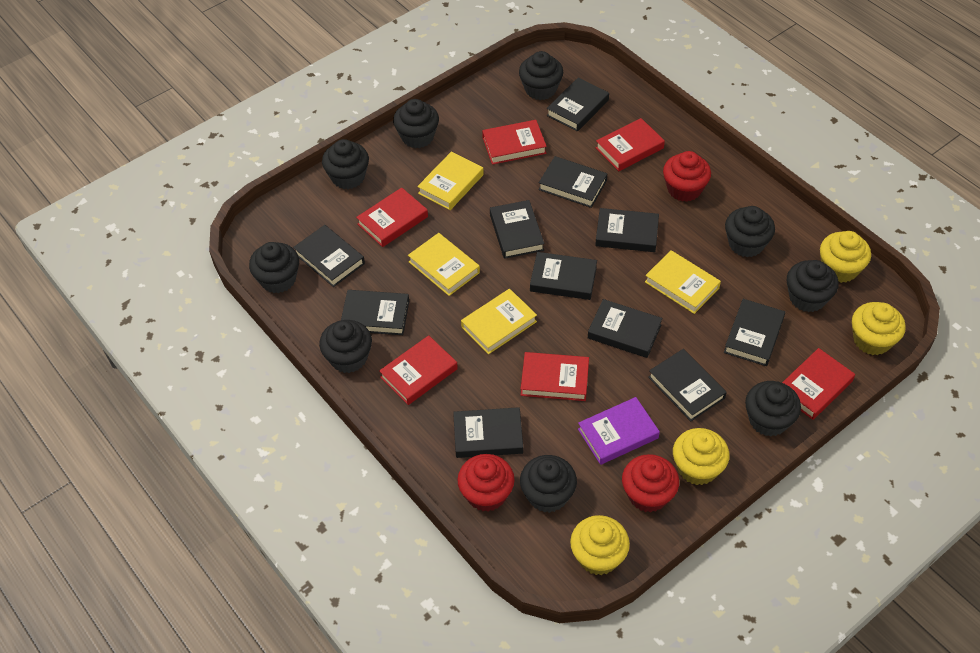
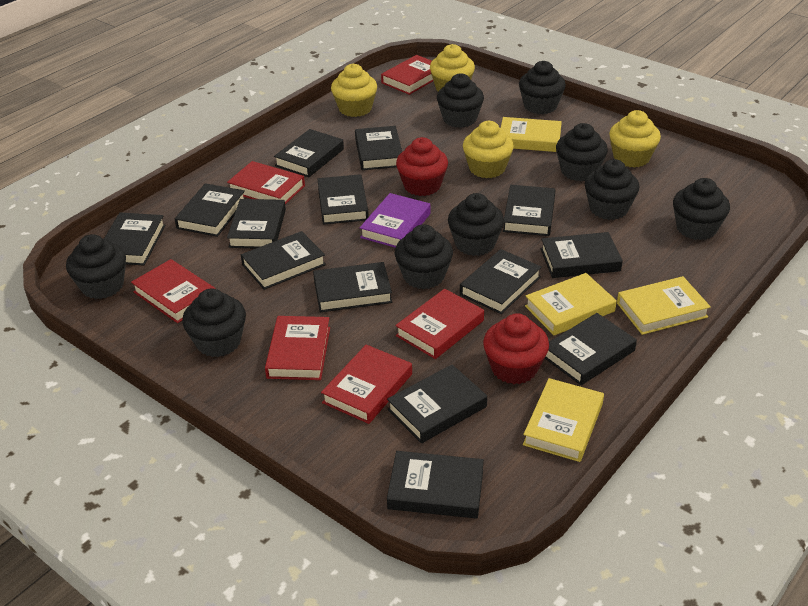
black book: [293,225,365,287] [341,290,409,335] [453,407,523,458] [490,200,544,259] [530,252,597,300] [538,156,607,208] [547,77,609,132] [588,299,663,358] [595,208,659,252] [648,349,727,421] [724,299,785,366] = 11 -> [104,213,166,266] [175,183,245,237] [227,199,286,249] [241,231,326,290] [274,129,344,177] [313,262,392,312] [317,174,369,225] [355,126,402,170] [387,364,487,443] [387,451,484,518] [460,249,542,314] [503,185,555,236] [541,232,623,278] [545,313,637,385] = 14
red cupcake: [457,454,515,512] [622,454,679,512] [663,151,711,202] = 3 -> [396,137,448,196] [483,313,549,384] = 2

